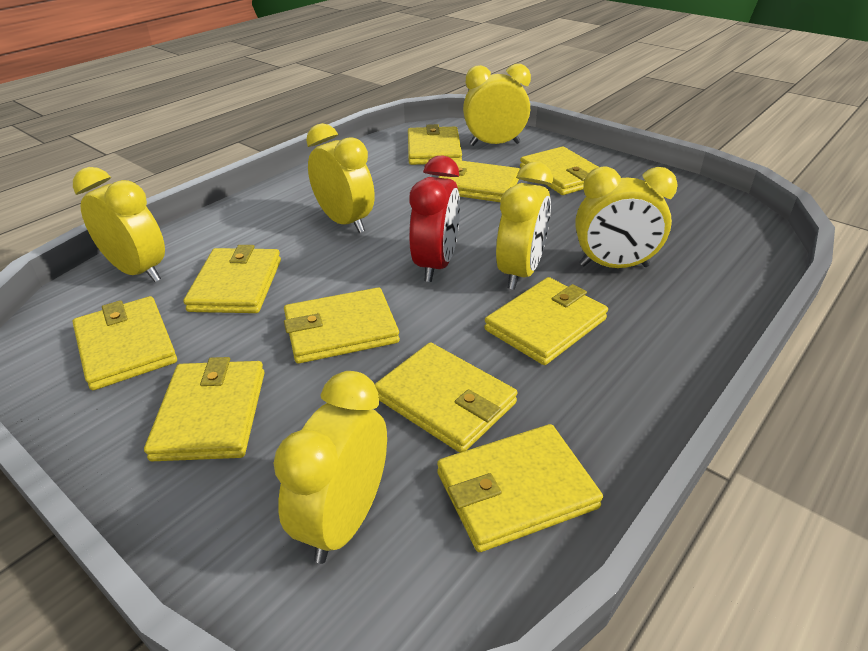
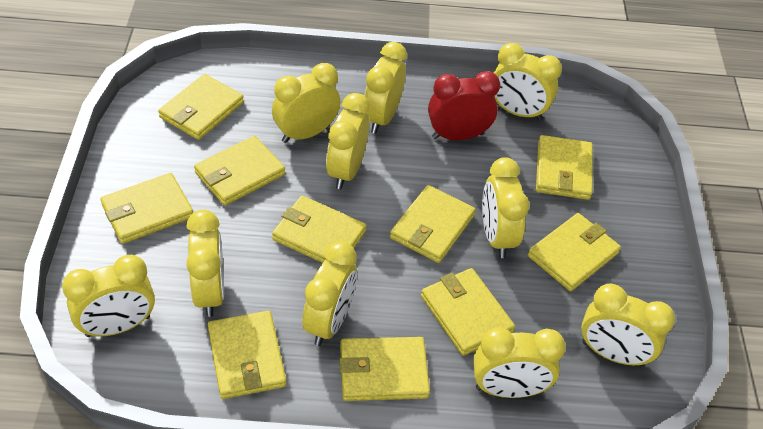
yellow clock: [73,167,165,282] [274,371,387,564] [306,123,375,233] [463,64,531,146] [496,162,553,290] [575,166,678,268] = 6 -> [62,255,155,337] [186,210,224,317] [272,63,340,143] [302,241,357,346] [326,93,370,189] [364,42,407,134] [473,327,566,398] [482,157,529,258] [494,43,562,121] [581,284,675,367] = 10

